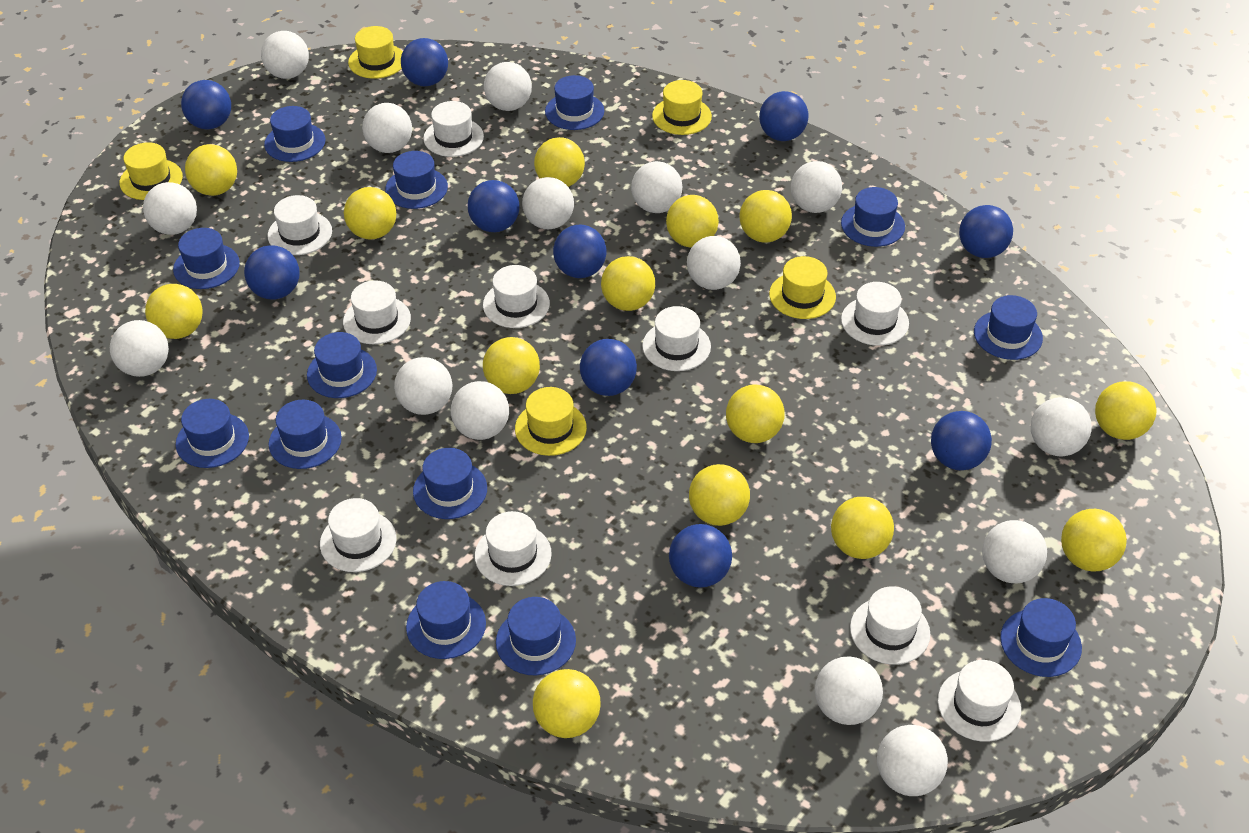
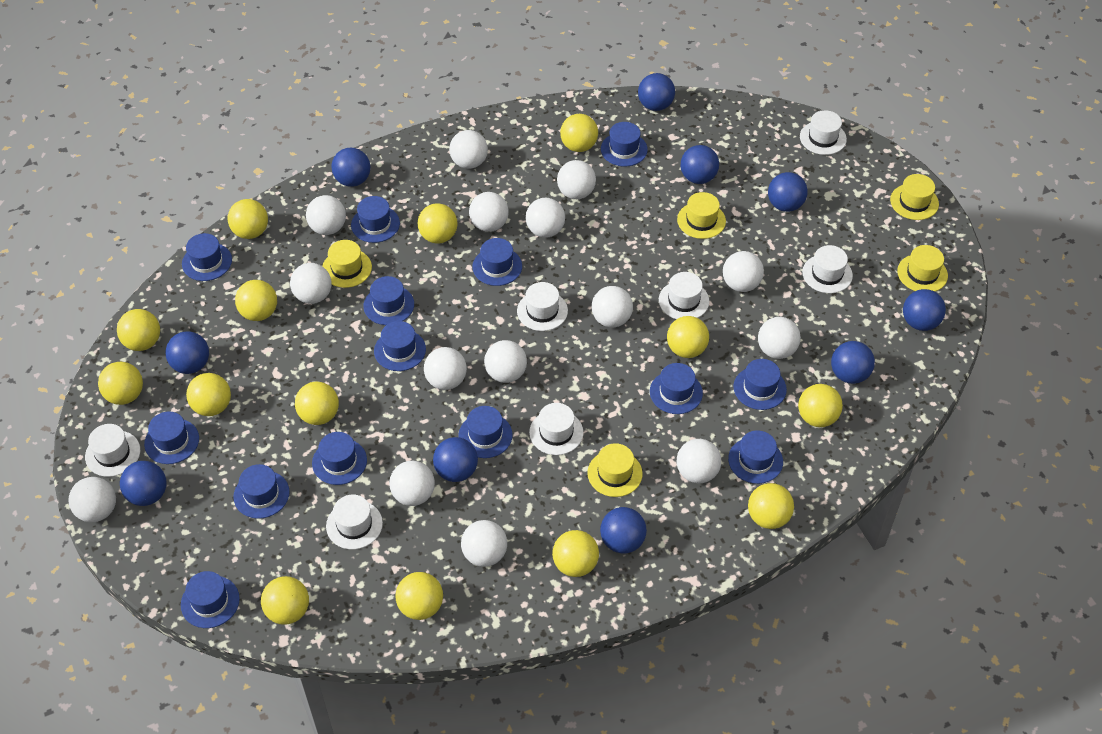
blue hat: [173,228,240,289] [176,399,249,468] [264,106,325,162] [269,400,342,469] [307,332,377,398] [385,151,448,209] [406,581,486,659] [413,448,487,519] [496,597,576,675] [545,75,604,130] [841,187,905,247] [974,295,1043,360] [1000,598,1082,677] = 13 -> [144,411,199,464] [181,571,240,628] [182,233,232,281] [233,464,290,519] [312,432,367,485] [351,196,400,243] [363,276,414,325] [374,321,426,371] [458,406,513,458] [472,238,522,286] [601,122,648,166] [650,363,703,414] [728,430,783,484] [733,359,787,410] = 14
white hat: [267,195,332,255] [320,498,397,572] [343,280,411,344] [423,101,484,157] [475,511,552,586] [483,265,550,328] [642,306,711,371] [841,282,909,346] [850,586,930,665] [938,660,1021,742] = 10 -> [85,424,140,477] [326,495,383,549] [517,282,568,331] [529,403,583,455] [659,272,709,319] [800,110,847,155] [802,245,853,293] = 7

